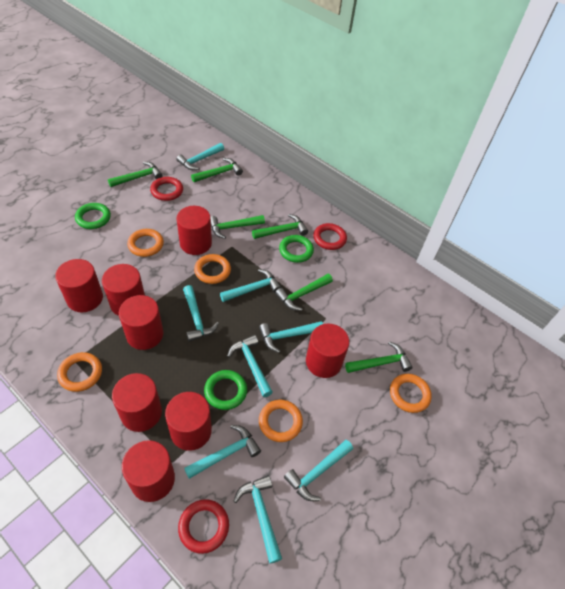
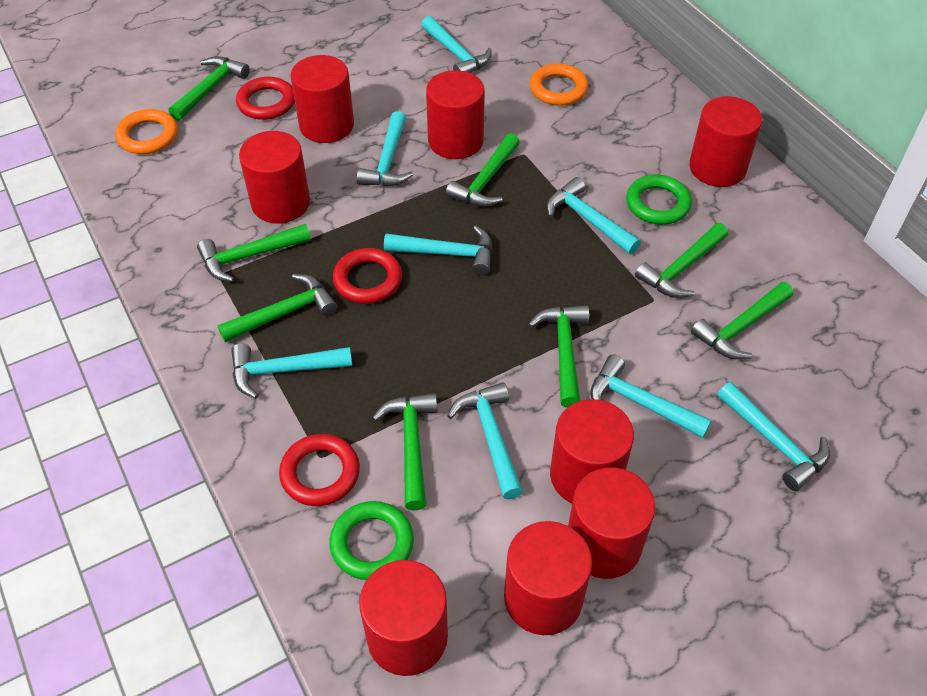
green hammer: [108,162,163,187] [191,158,243,182] [211,215,265,239] [252,214,308,239] [275,274,333,311] [345,341,413,373] = 6 -> [169,56,250,121] [197,224,311,282] [217,274,337,343] [372,393,437,510] [446,133,520,207] [528,305,589,408] [635,223,728,298] [691,282,793,359] = 8
green ring: [75,203,111,229] [204,370,247,410] [279,235,314,263] = 3 -> [329,501,414,580] [626,175,692,225] = 2
orange ring: [57,352,102,392] [127,229,164,257] [194,254,231,284] [259,400,303,442] [390,374,432,413] = 5 -> [115,109,178,154] [530,63,588,106] = 2

